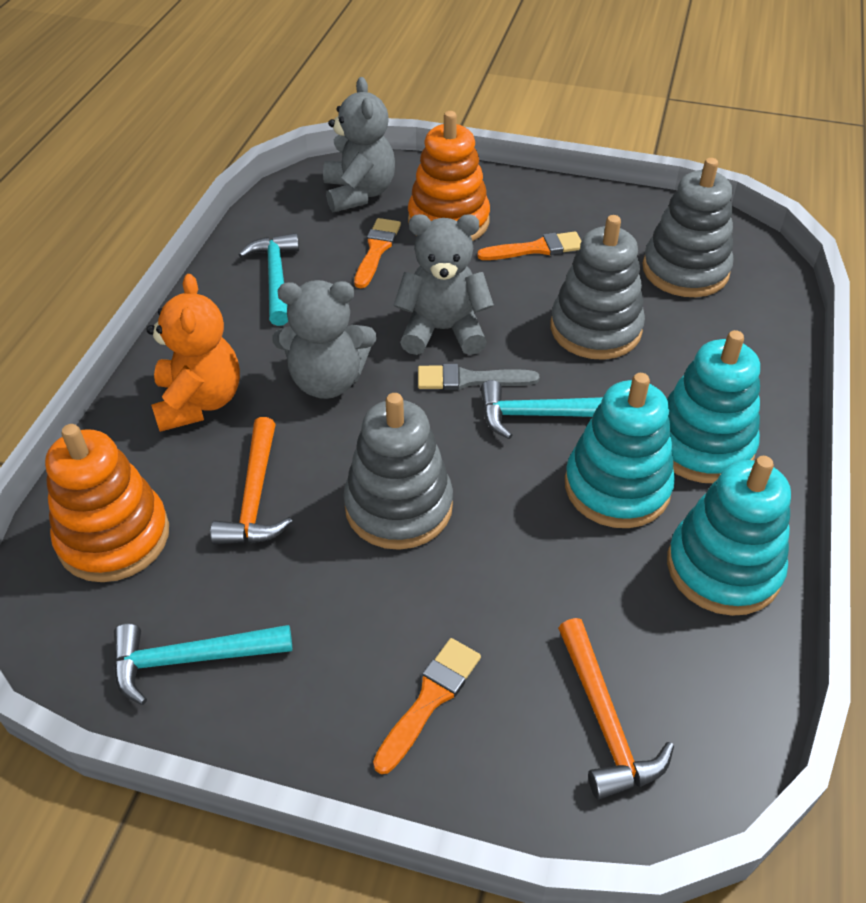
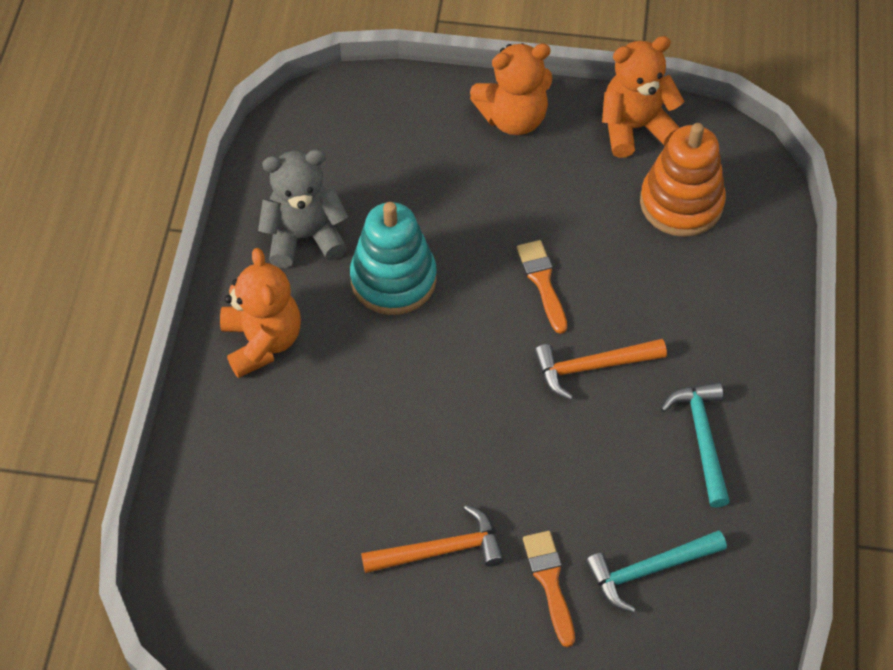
grey brush: [418,364,539,390] = 1 -> none = 0
grey stacking toy: [343,393,453,550] [551,215,645,360] [643,158,733,297] = 3 -> none = 0
grey teddy bear: [273,280,376,399] [323,77,395,212] [394,214,494,355] = 3 -> [258,149,348,268] = 1
orange brush: [354,218,401,288] [373,638,481,774] [477,232,581,260] = 3 -> [517,240,567,334] [523,531,575,647] = 2
orange stacking toy: [45,424,169,582] [408,111,490,241] = 2 -> [640,123,726,237] = 1
orange teddy bear: [146,274,240,432] = 1 -> [220,248,301,378] [470,43,552,135] [602,36,684,158] = 3
turquoise hammer: [113,624,292,705] [239,233,299,326] [481,380,603,439] = 3 -> [585,530,727,613] [661,382,730,508] = 2
turquoise stacking toy: [565,373,675,528] [667,330,760,483] [667,456,791,616] = 3 -> [350,202,437,315] = 1

